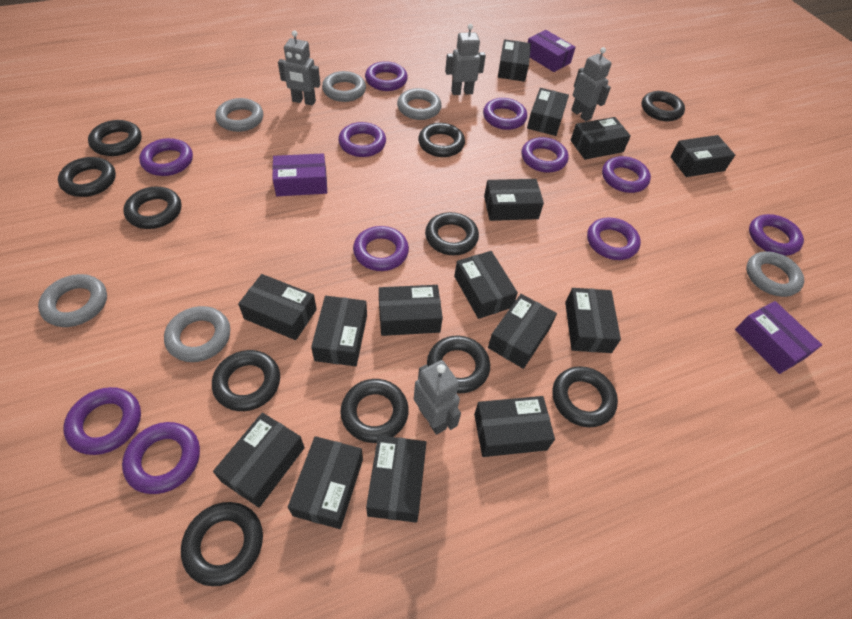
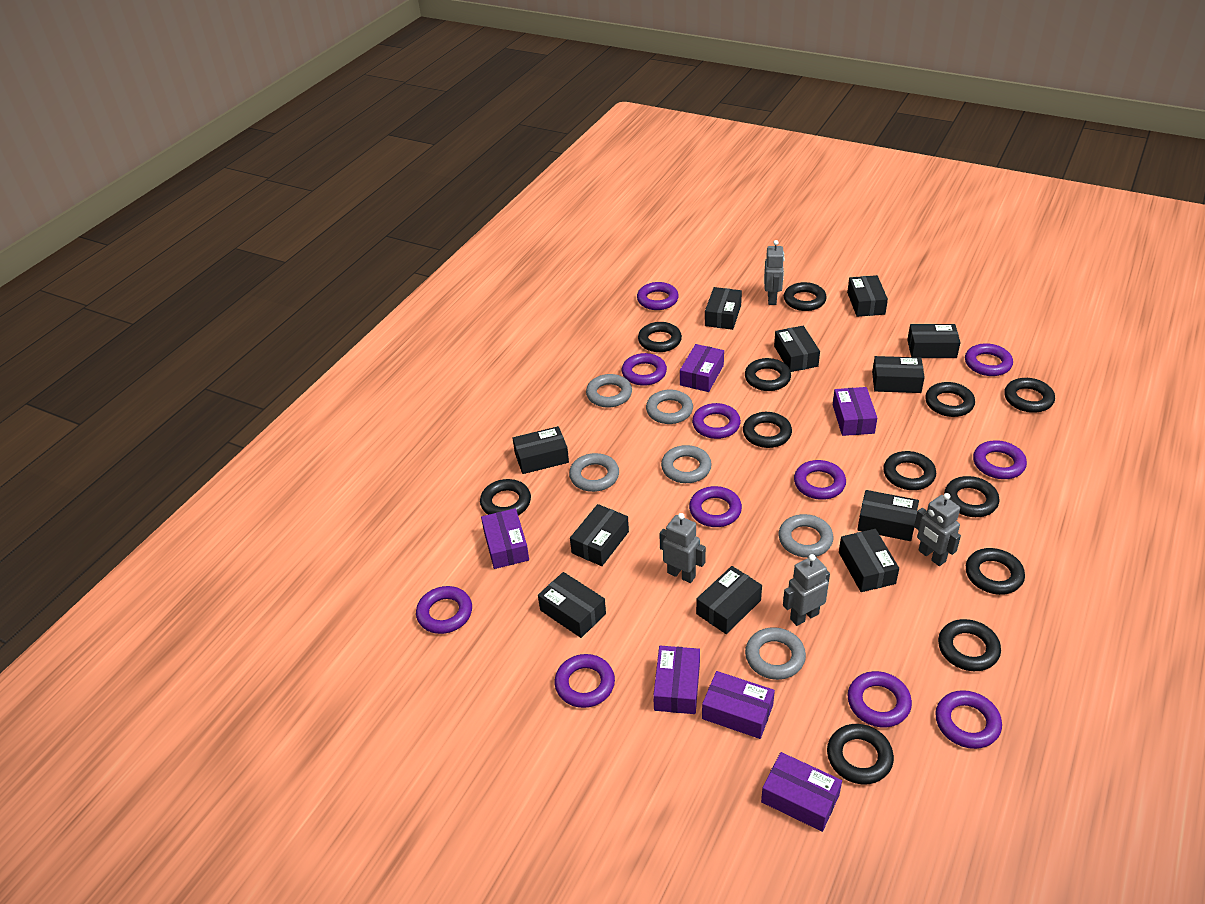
black box: [213,413,305,508] [238,274,317,340] [288,436,363,529] [311,296,367,366] [366,435,427,523] [379,285,443,336] [454,251,518,319] [474,396,555,457] [484,179,544,221] [488,294,557,369] [498,39,531,82] [527,88,569,136] [565,288,621,353] [571,117,631,160] [670,135,735,177] = 15 -> [512,426,569,474] [538,572,606,638] [570,504,629,566] [696,566,762,634] [705,287,742,330] [774,326,820,372] [839,529,899,592] [847,275,888,317] [857,490,919,541] [872,356,925,393] [907,324,961,358] = 11
black ring: [58,157,116,197] [88,120,142,156] [123,187,181,229] [181,502,263,586] [212,350,280,411] [340,379,409,443] [418,123,465,157] [425,212,479,255] [427,336,490,393] [552,366,618,427] [641,91,685,121] = 11 -> [480,479,531,515] [638,322,682,352] [743,412,792,448] [745,358,791,391] [784,282,827,311] [827,724,894,784] [883,451,936,490] [925,382,975,417] [938,619,1001,671] [944,476,999,517] [966,548,1025,595] [1004,378,1055,413] = 12
purple box: [272,154,327,196] [528,30,576,72] [735,301,822,374] = 3 -> [481,508,529,569] [653,646,700,714] [680,344,724,392] [702,671,775,739] [761,752,842,832] [833,387,877,436] = 6

